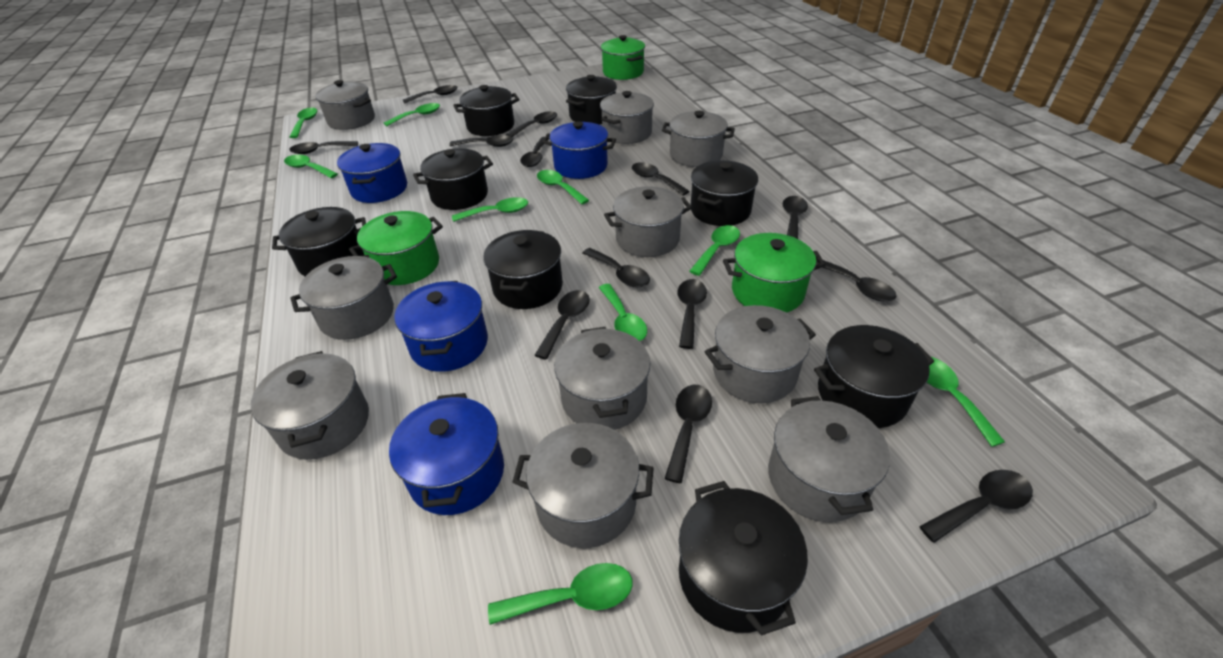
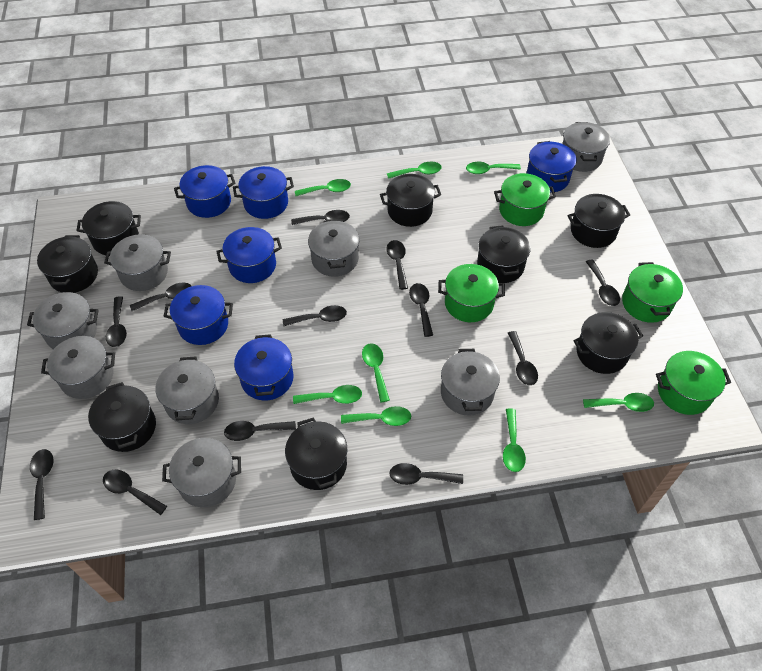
black spoon: [289,141,358,154] [403,85,458,104] [449,135,513,147] [506,111,557,137] [520,137,549,167] [534,290,590,359] [582,248,650,288] [632,162,690,196] [665,384,712,483] [677,279,707,349] [782,196,808,239] [816,259,896,302] [919,470,1033,543] = 13 -> [30,449,54,520] [103,469,167,515] [106,296,127,347] [130,283,191,311] [224,421,296,441] [283,305,347,326] [291,210,350,225] [386,240,408,290] [389,463,463,485] [409,283,433,337] [508,331,538,385] [586,260,620,306] = 12
blue pot: [337,143,407,203] [389,393,504,515] [394,281,488,372] [542,122,616,179] = 4 -> [163,285,233,345] [174,165,235,218] [216,227,282,283] [233,166,294,219] [234,334,294,400] [527,141,577,193] = 6
green pot: [349,211,443,285] [601,35,645,80] [723,233,825,313] = 3 -> [438,264,505,322] [494,173,556,226] [622,262,683,323] [656,351,731,415] = 4
green spoon: [284,155,338,178] [290,108,317,138] [384,103,440,126] [452,197,528,222] [488,563,632,625] [537,170,589,204] [599,284,647,341] [689,225,740,276] [927,357,1005,447] = 9 -> [293,385,362,404] [295,179,351,196] [341,406,411,426] [362,343,390,402] [387,162,442,179] [466,162,521,174] [503,408,526,472] [583,393,654,412] = 8
grey pot: [251,351,369,460] [290,256,397,340] [315,80,375,130] [512,423,654,548] [554,327,650,430] [600,91,654,144] [604,186,692,257] [662,111,735,167] [705,305,816,403] [768,396,890,522] = 10 -> [27,292,99,349] [41,336,115,399] [104,234,171,291] [156,356,219,424] [162,438,241,507] [308,219,359,277] [441,349,500,416] [562,122,610,172] = 8

